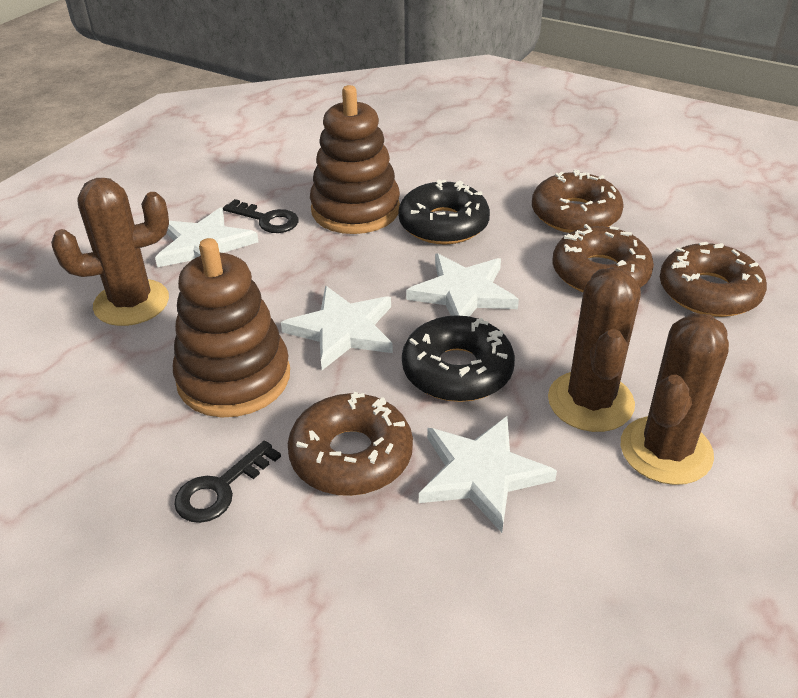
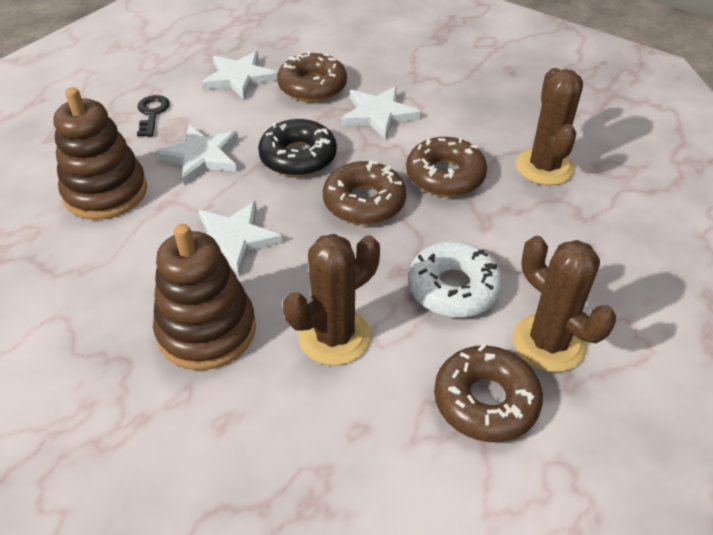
black donut: [398,180,490,244] [402,315,515,402] = 2 -> [258,119,337,177] = 1
black key: [174,441,281,523] [223,199,299,233] = 2 -> [137,95,170,137] = 1
white donut: none = 0 -> [408,241,503,318] = 1

